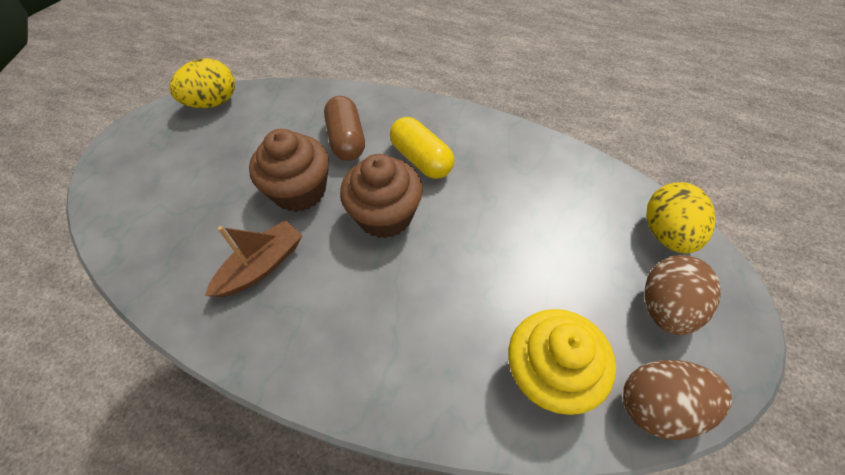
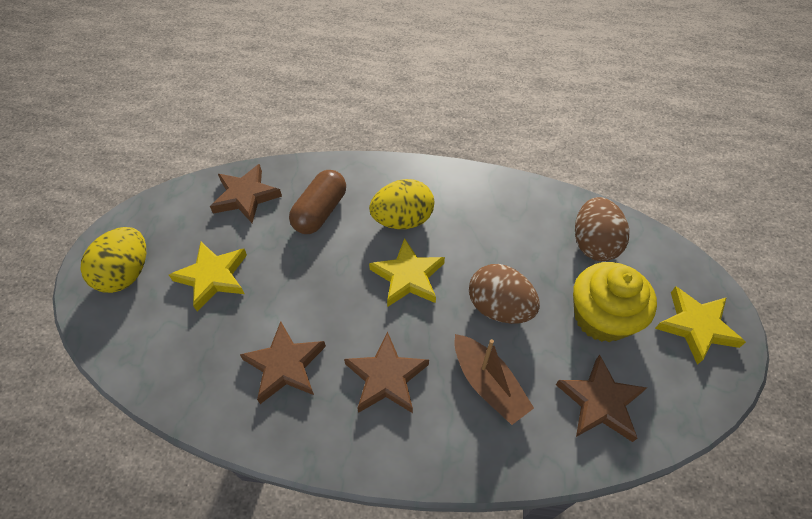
brown cupcake: [249,129,329,212] [340,154,423,238] = 2 -> none = 0
brown star: none = 0 -> [210,164,282,223] [239,321,326,404] [344,331,429,413] [556,355,647,442] = 4
yellow capsule: [390,117,454,179] = 1 -> none = 0
yellow star: none = 0 -> [169,242,247,312] [369,238,445,307] [655,286,746,365] = 3

